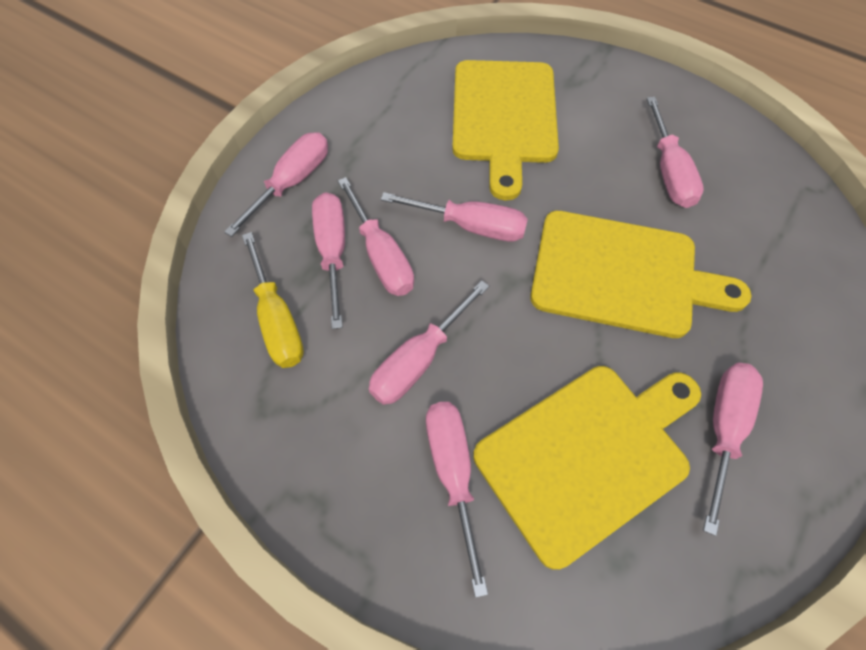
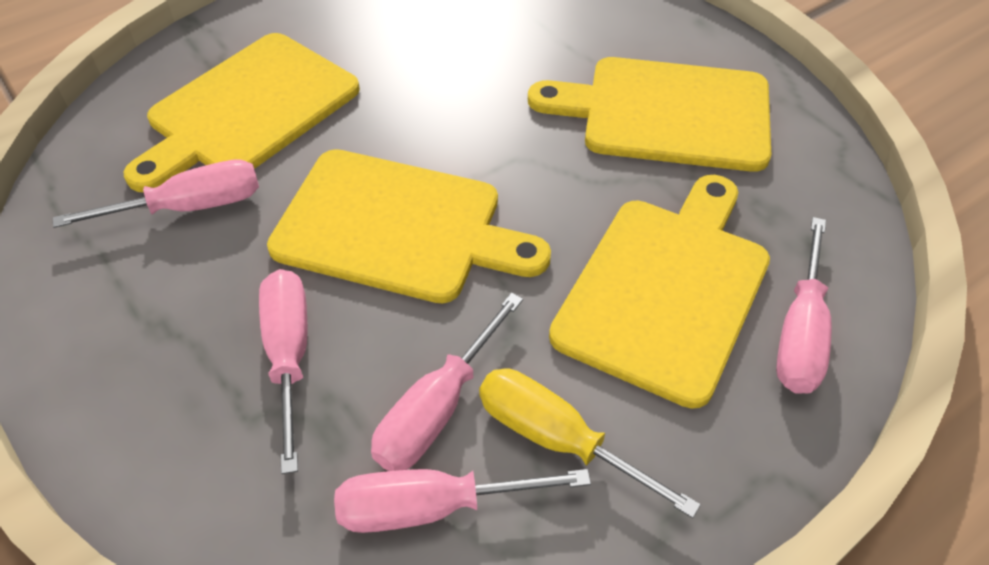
pink screwdriver: [224,132,328,237] [312,192,345,329] [338,177,414,296] [369,280,489,405] [381,192,528,242] [426,402,488,598] [647,97,704,208] [703,363,763,536] = 8 -> [53,159,259,228] [259,269,307,474] [334,469,591,533] [371,293,523,471] [776,217,832,394] = 5
yellow cutting board: [452,60,559,200] [473,366,701,570] [530,211,751,338] = 3 -> [124,33,360,192] [267,149,551,303] [528,57,771,172] [549,175,770,409] = 4

